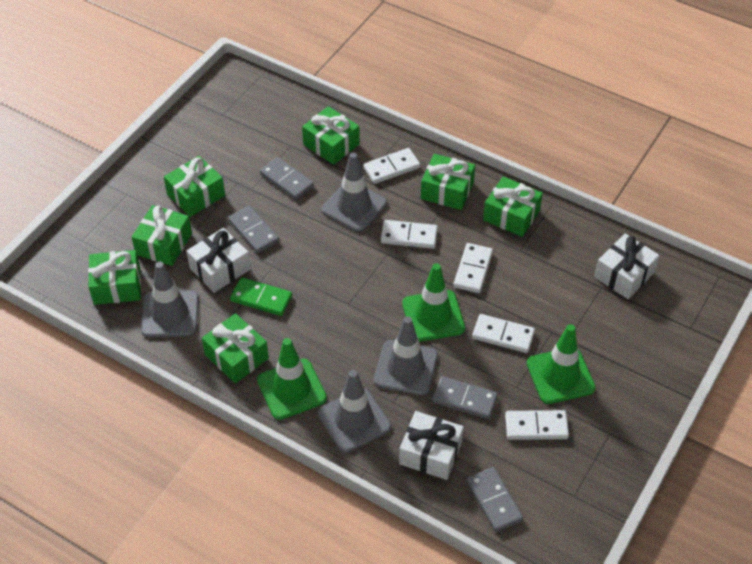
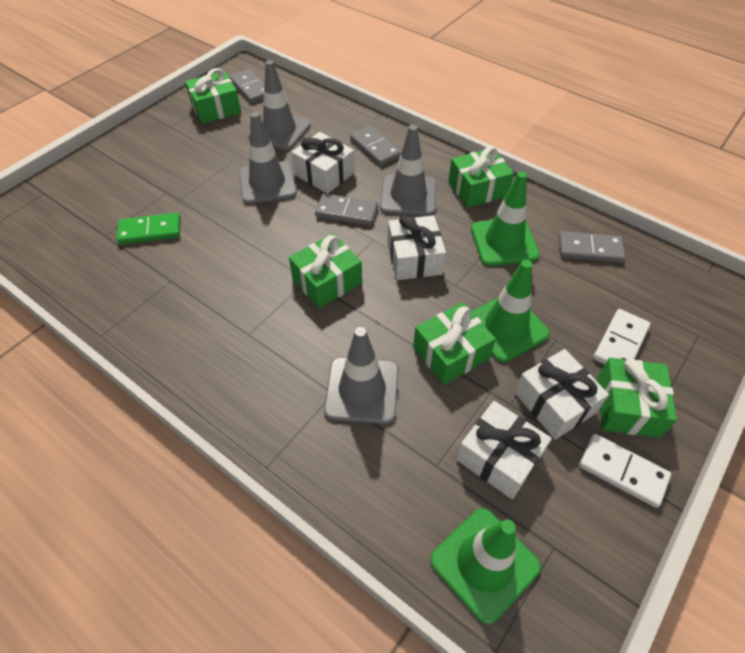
green gift: [88,250,141,305] [132,205,192,266] [164,156,225,217] [202,313,269,383] [302,106,360,165] [421,154,475,210] [483,177,543,237] = 7 -> [185,68,241,124] [289,234,362,308] [413,302,496,385] [448,146,514,208] [597,358,677,438] = 5
white domino: [363,148,420,184] [381,220,438,249] [453,243,493,293] [472,314,535,353] [505,410,569,440] = 5 -> [579,434,671,508] [593,309,651,365] = 2
white gift: [186,228,251,293] [399,411,464,480] [594,234,660,299] = 3 -> [291,132,355,194] [388,215,446,280] [456,401,552,499] [515,349,609,439] = 4

